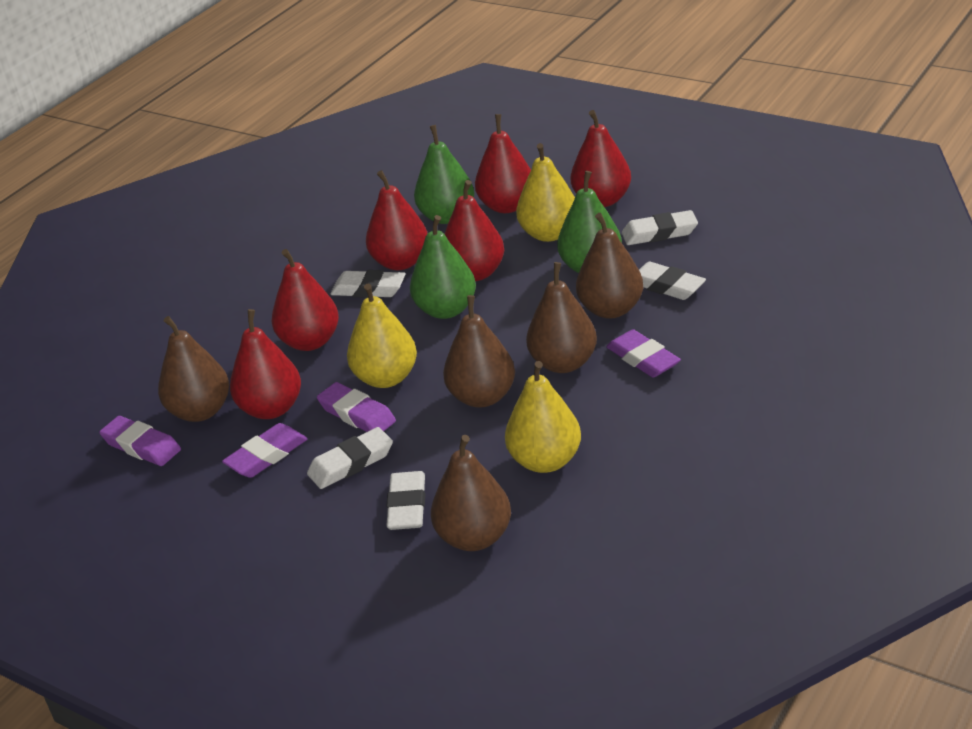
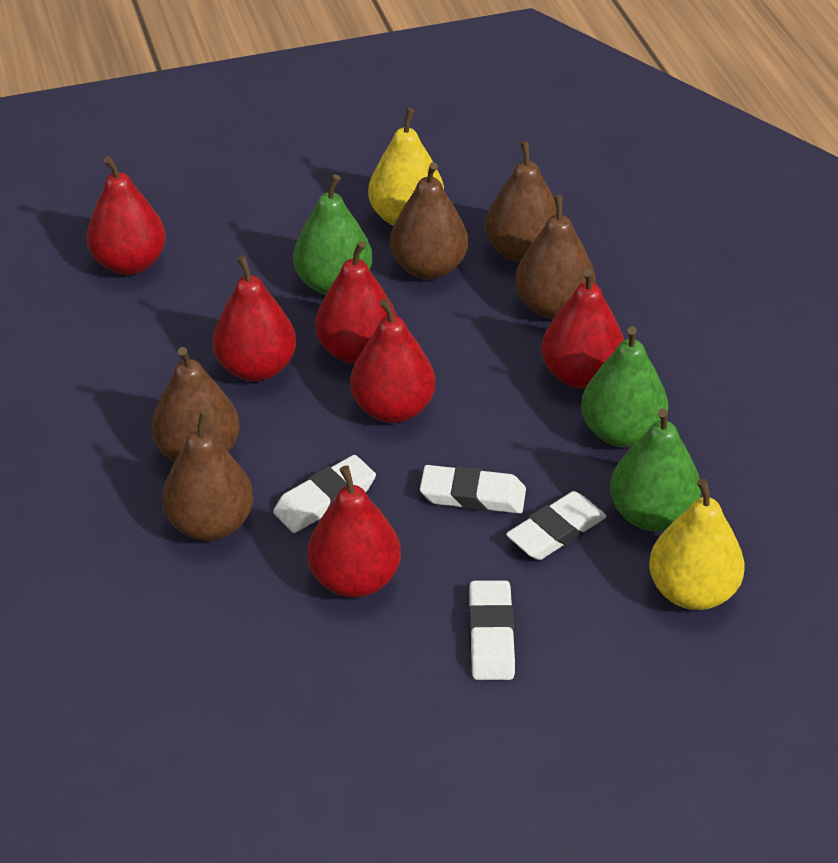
purple eraser: [99,416,181,466] [222,423,308,478] [317,382,396,432] [606,329,681,378] = 4 -> none = 0
white eraser: [307,427,393,489] [330,270,406,298] [386,471,425,530] [622,210,698,245] [639,262,706,300] = 5 -> [273,455,376,533] [420,465,526,514] [469,580,515,680] [506,491,607,560] = 4
yellow pear: [347,283,417,388] [505,361,581,473] [516,143,575,242] = 3 -> [368,108,444,226] [649,479,745,610] = 2

